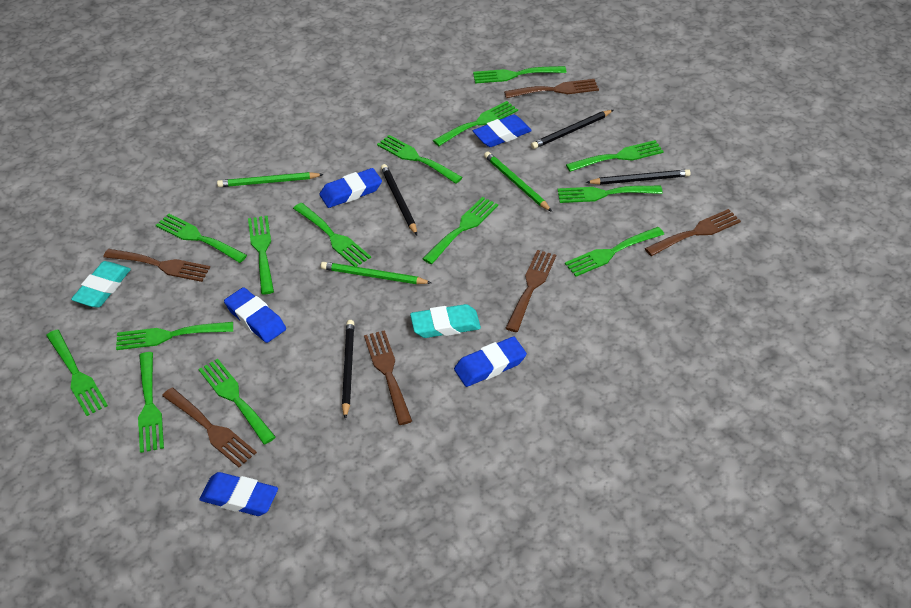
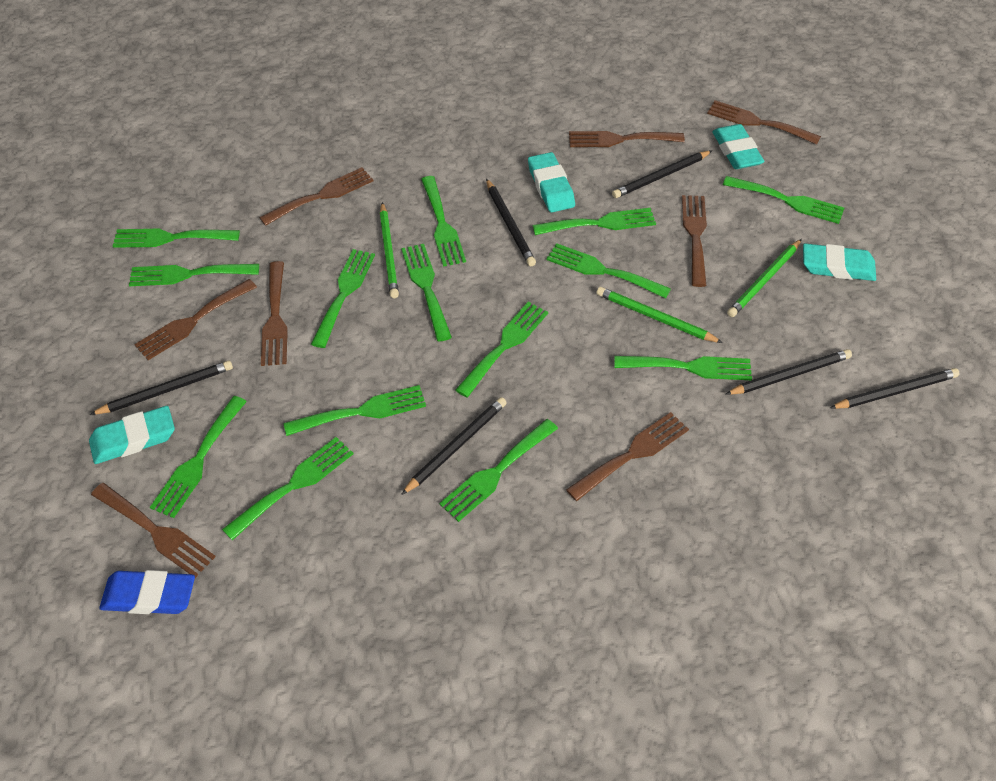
black pencil: [342,320,354,419] [381,164,417,235] [531,110,613,149] [586,169,691,185] = 4 -> [90,360,233,415] [401,397,507,495] [486,179,536,266] [612,151,712,198] [725,349,852,395] [830,368,959,409] = 6
blue eraser: [199,472,278,516] [224,287,286,343] [320,168,382,208] [454,336,527,387] [473,114,532,147] = 5 -> [99,570,195,614] = 1
brown fork: [103,249,210,282] [162,388,257,467] [364,330,412,425] [504,79,599,98] [505,250,556,332] [645,209,741,256] = 6 -> [91,483,216,578] [134,279,257,360] [259,167,374,226] [261,261,288,366] [566,412,689,501] [569,131,685,147] [682,195,707,287] [707,100,821,145] = 8
turquoise eraser: [71,261,131,308] [410,304,481,338] = 2 -> [89,406,175,464] [528,152,575,212] [712,124,764,169] [803,243,876,281] = 4

